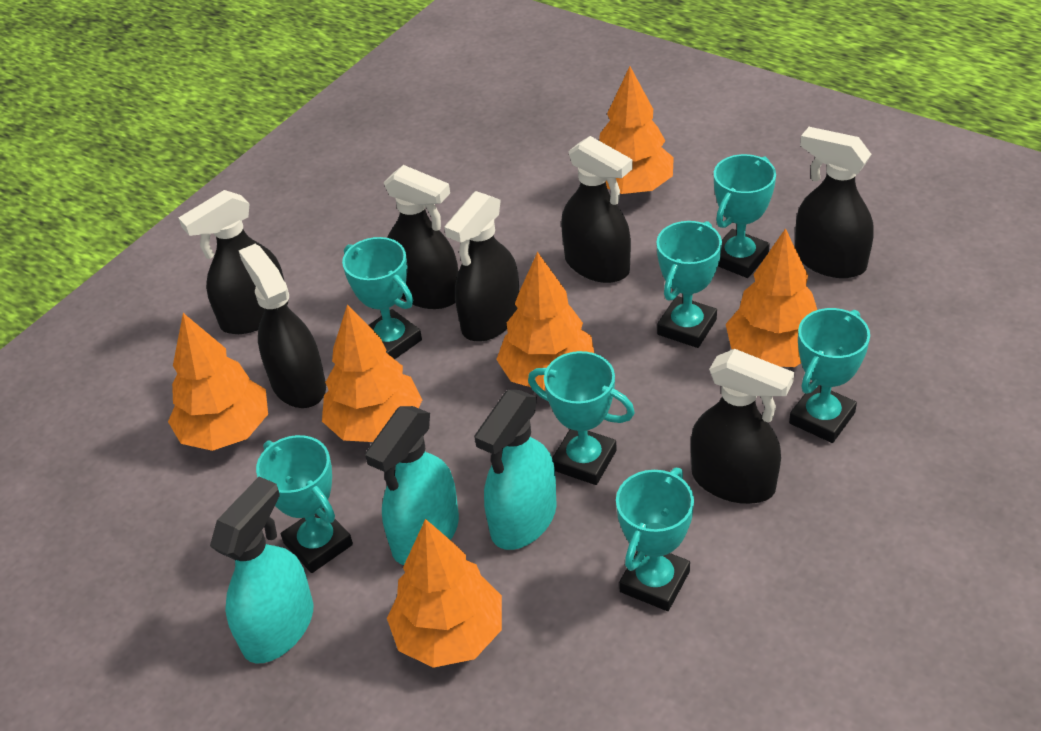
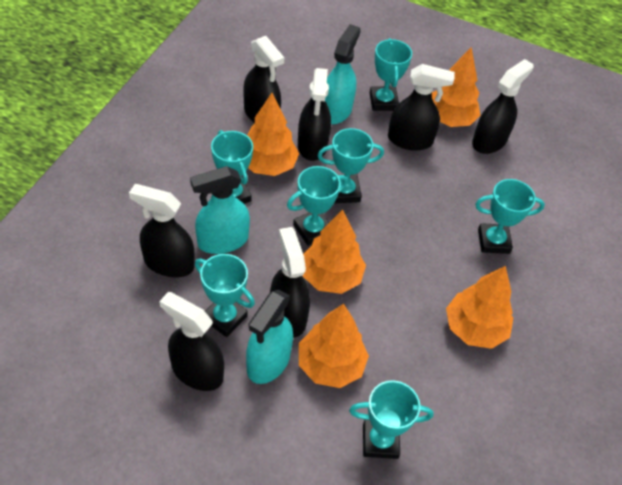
orange tree: [168,313,268,451] [322,304,422,442] [387,519,502,668] [496,252,594,390] [599,66,674,194] [726,228,817,367] = 6 -> [247,93,299,176] [299,304,369,388] [303,210,366,294] [432,47,480,127] [446,266,513,349] = 5

